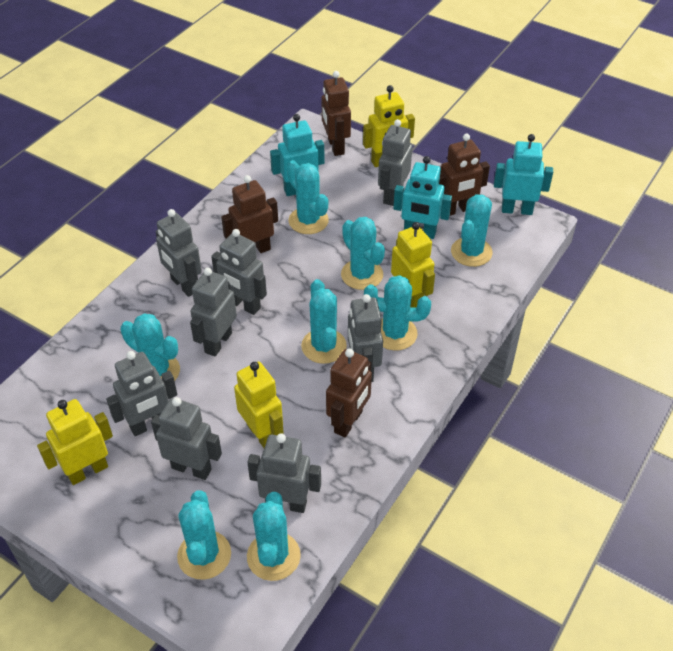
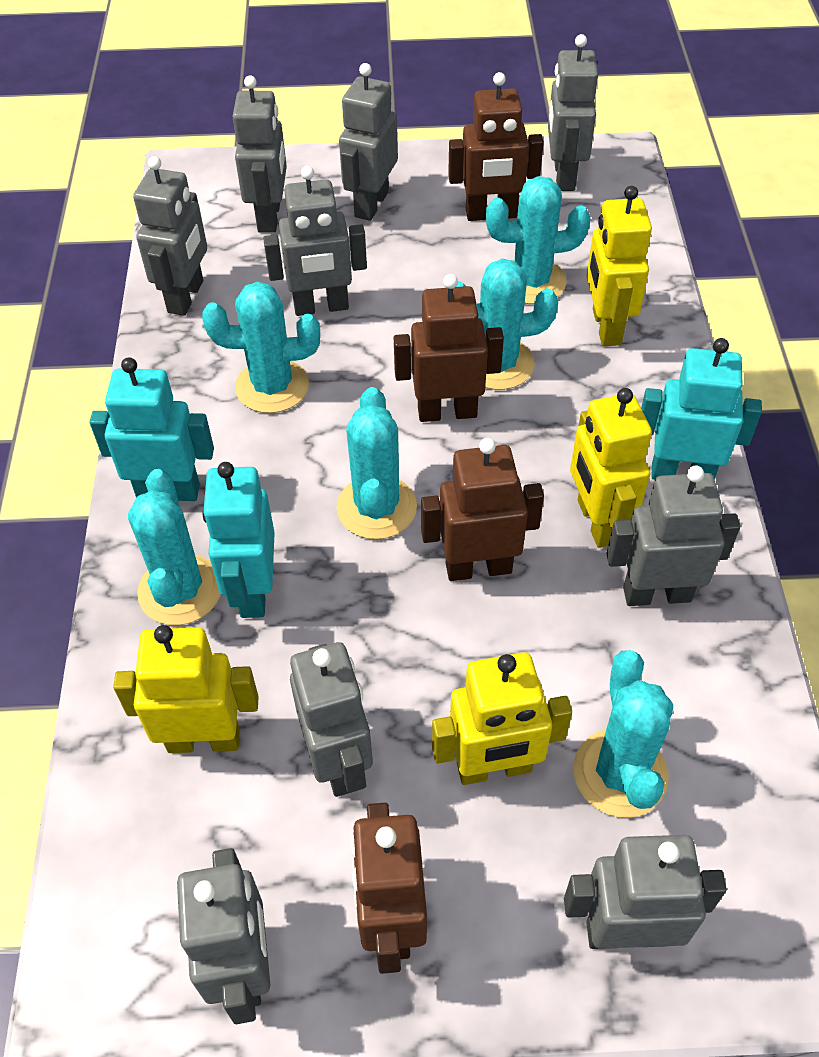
grey robot: [106,351,177,436] [151,397,222,480] [156,209,202,297] [190,268,237,357] [211,229,267,315] [247,433,321,513] [348,294,383,382] [378,119,412,206] = 8 -> [133,156,207,316] [177,848,270,1024] [232,75,287,233] [263,166,367,316] [290,642,373,797] [339,63,398,221] [548,34,598,191] [564,835,727,949] [607,466,740,606] = 9
turquoise cactus: [120,313,180,381] [177,490,231,580] [247,492,301,581] [287,160,329,234] [301,279,347,364] [341,217,385,290] [364,275,431,351] [451,194,493,267] = 8 -> [128,469,221,625] [202,282,320,413] [337,387,417,539] [456,259,558,390] [486,176,591,304] [573,650,673,818] = 6

